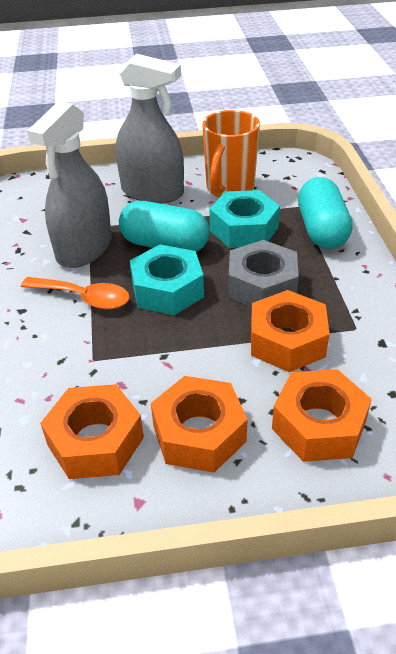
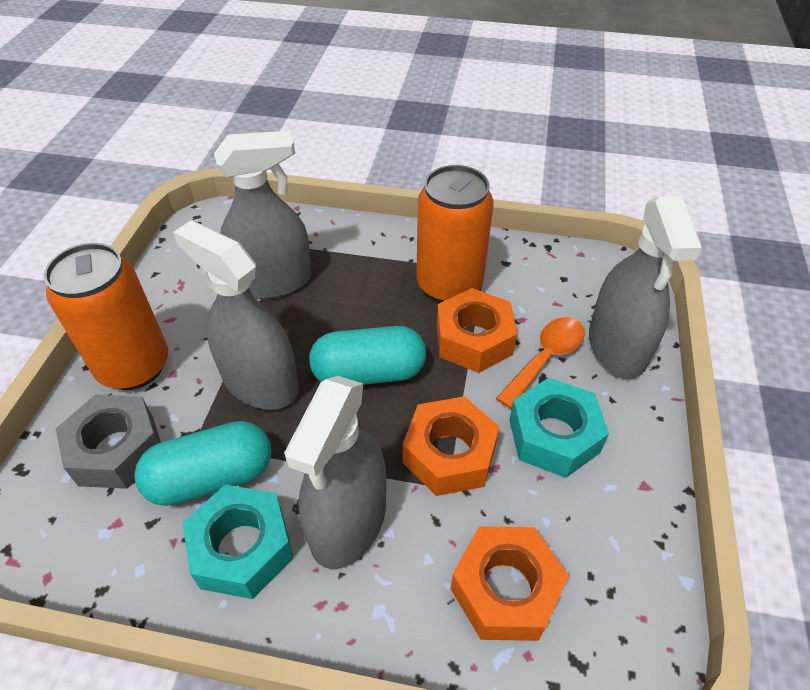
grey spray bottle: [27,101,112,268] [116,54,184,204] = 2 -> [173,220,299,410] [214,131,312,299] [284,376,386,569] [589,196,702,379] = 4
orange can: none = 0 -> [44,243,168,390] [416,165,494,303] = 2
orange mug: [202,110,260,198] = 1 -> none = 0
orange nut: [40,384,144,479] [151,376,248,473] [251,290,330,372] [272,369,372,462] = 4 -> [403,396,500,496] [437,288,517,373] [451,526,569,641] = 3

